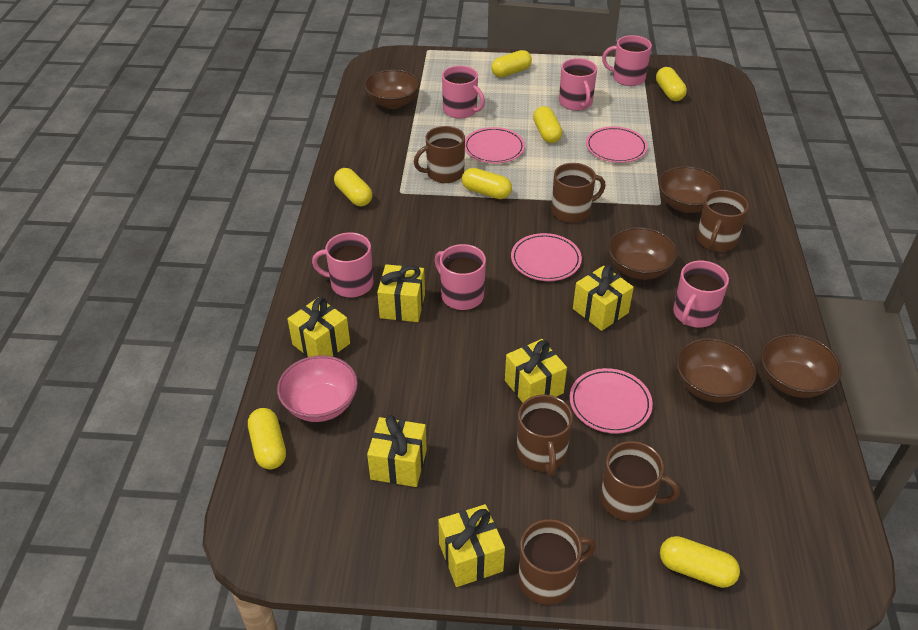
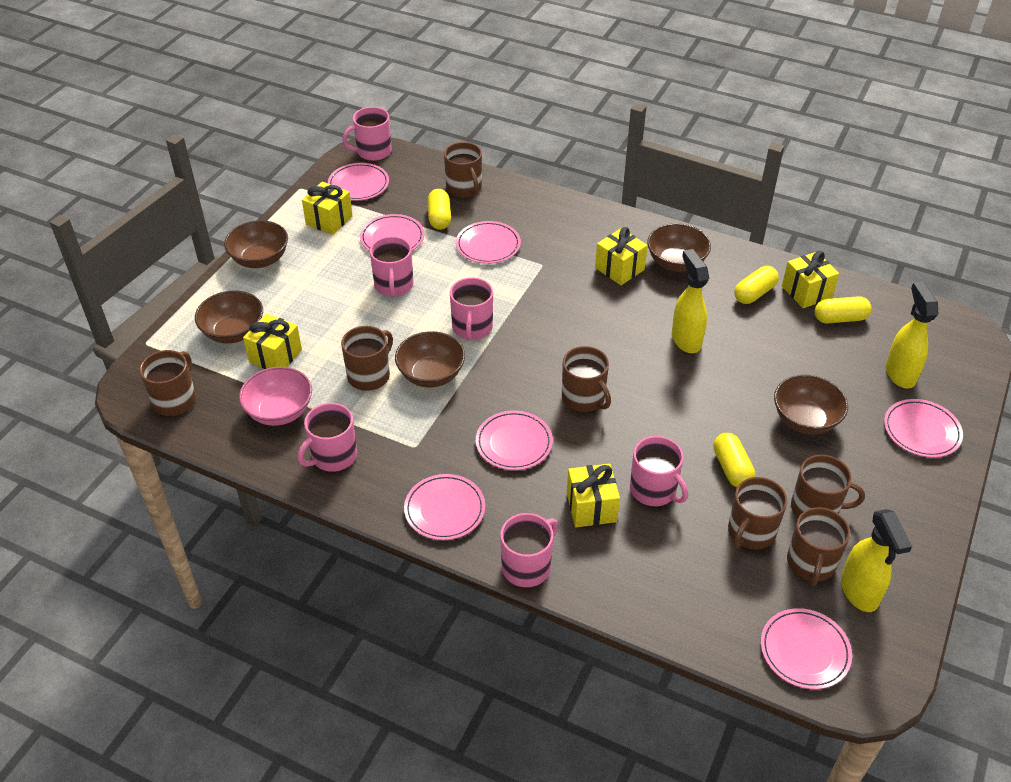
brown mug: [414,126,465,183] [517,395,573,476] [518,519,596,605] [551,163,606,223] [600,441,680,521] [697,190,749,252] = 6 -> [139,350,196,416] [341,326,393,391] [444,142,482,198] [562,346,611,412] [728,477,788,550] [787,507,850,586] [791,455,865,518] = 7
pink plate: [465,127,525,164] [511,233,582,281] [569,368,653,434] [586,126,648,163] = 4 -> [328,163,389,201] [360,214,425,251] [404,474,485,540] [456,221,521,264] [476,410,553,470] [761,608,852,689] [884,399,963,458] = 7
yellow capsule: [248,408,286,469] [334,168,372,206] [462,168,512,199] [491,50,532,77] [533,106,562,143] [656,67,687,101] [660,536,740,588] = 7 -> [427,189,451,230] [713,433,755,488] [734,266,779,304] [814,296,872,324] = 4
yellow gift: [287,297,350,357] [367,415,427,487] [377,264,425,322] [438,504,505,587] [505,339,567,403] [573,265,634,331] = 6 -> [243,313,302,369] [302,182,353,235] [567,463,620,527] [595,227,648,285] [782,251,839,308] = 5
yellow spray bottle: none = 0 -> [672,249,709,353] [841,509,912,612] [886,282,938,389] = 3

